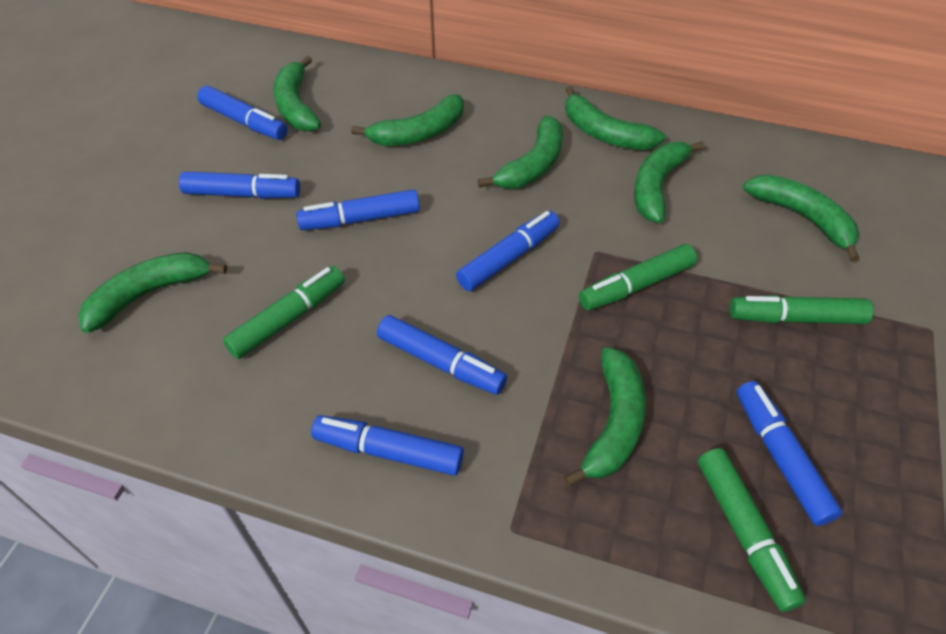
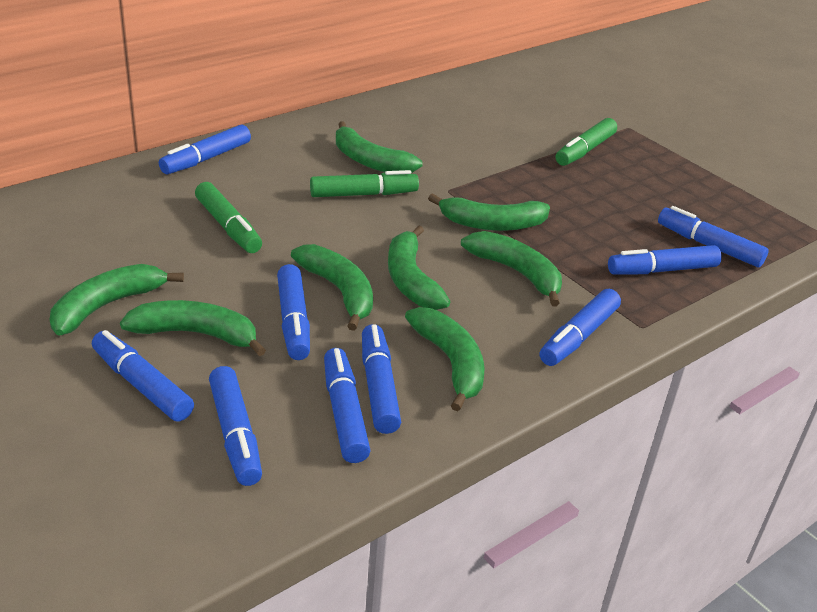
blue marker: [179,171,300,199] [197,86,288,140] [296,189,420,230] [311,415,464,476] [377,315,507,395] [456,211,560,291] [737,381,843,526] = 7 -> [92,330,194,421] [159,124,251,174] [209,366,262,486] [277,264,310,360] [324,348,371,463] [362,324,401,434] [540,289,621,366] [608,245,722,274] [658,206,769,267] = 9
green marker: [223,266,345,359] [579,244,697,311] [698,448,806,612] [730,295,873,324] = 4 -> [195,182,262,253] [310,170,419,197] [556,118,617,166] = 3

